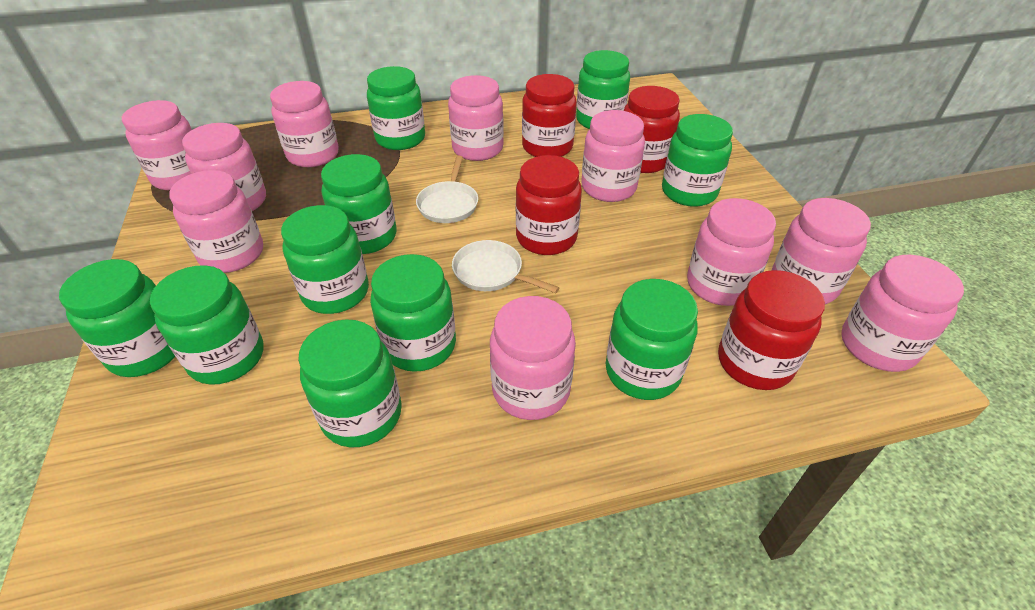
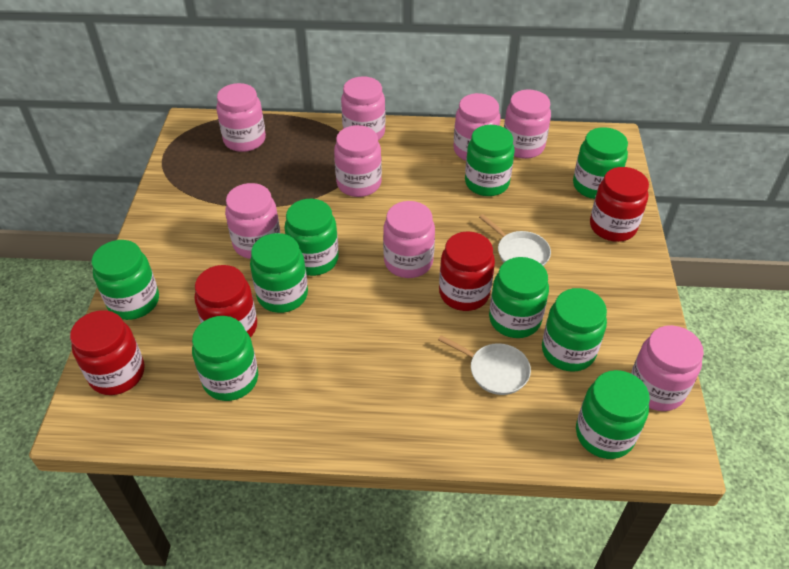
green jar: [59,259,175,377] [150,265,263,385] [281,205,369,314] [298,319,402,447] [321,154,397,254] [367,66,425,150] [370,254,456,372] [576,50,630,129] [606,279,698,400] [662,114,733,207] = 10 -> [92,240,159,320] [192,316,258,401] [250,233,308,313] [284,199,339,276] [465,125,515,196] [489,257,549,338] [542,288,607,372] [573,127,628,199] [576,370,650,459] = 9
pink jar: [122,100,192,191] [169,170,263,273] [182,123,266,211] [270,81,339,167] [448,75,504,161] [490,296,576,420] [581,110,645,202] [687,198,776,306] [772,198,871,304] [841,255,964,372] = 10 -> [216,83,266,152] [225,183,280,259] [334,125,382,197] [341,76,386,140] [383,201,435,278] [453,93,501,161] [504,90,551,159] [631,325,704,411] = 8

